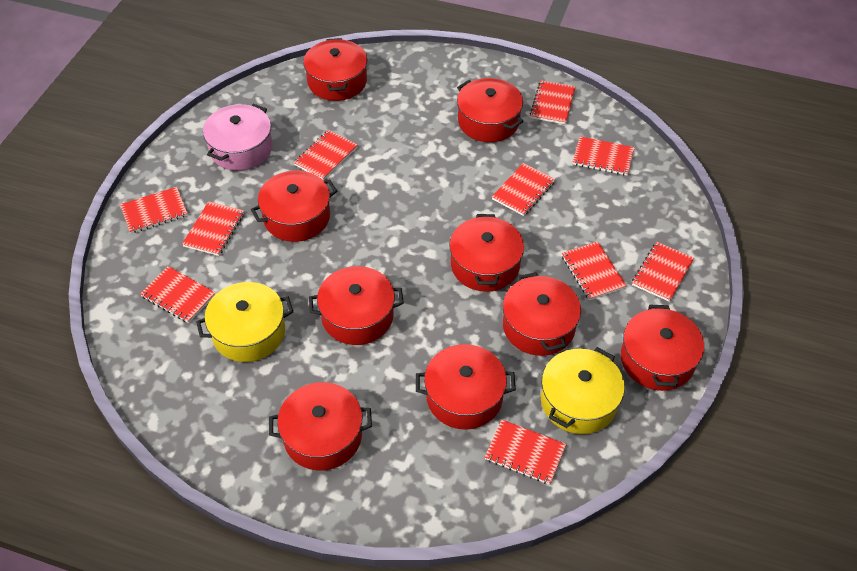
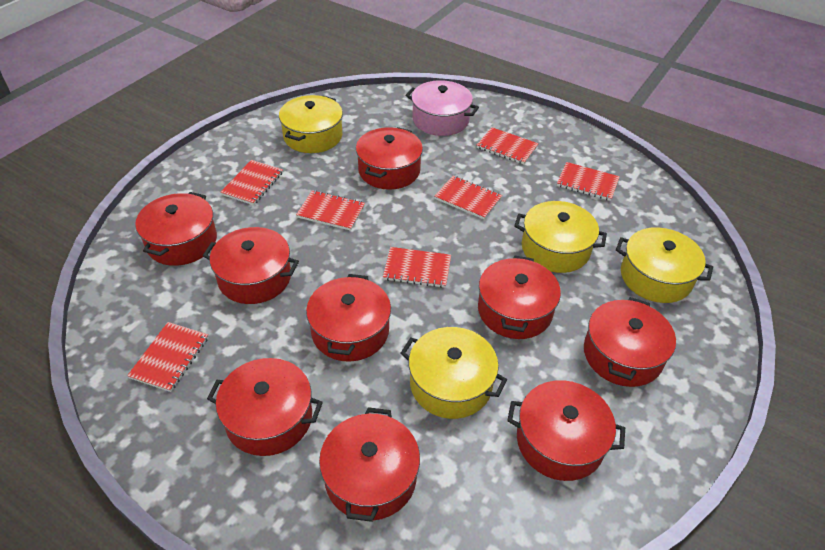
red notebook: [120,187,188,233] [140,266,215,323] [182,201,244,256] [294,130,357,180] [485,420,567,485] [492,163,555,216] [530,80,576,124] [562,241,627,300] [573,136,635,176] [632,242,694,302] = 10 -> [127,322,208,392] [221,160,283,205] [296,190,365,231] [383,247,451,288] [434,176,502,219] [477,127,539,164] [557,162,620,201] = 7
yellow pot: [196,282,293,362] [541,347,625,434] = 2 -> [279,95,343,153] [400,327,507,419] [514,201,607,273] [616,227,713,303] = 4

